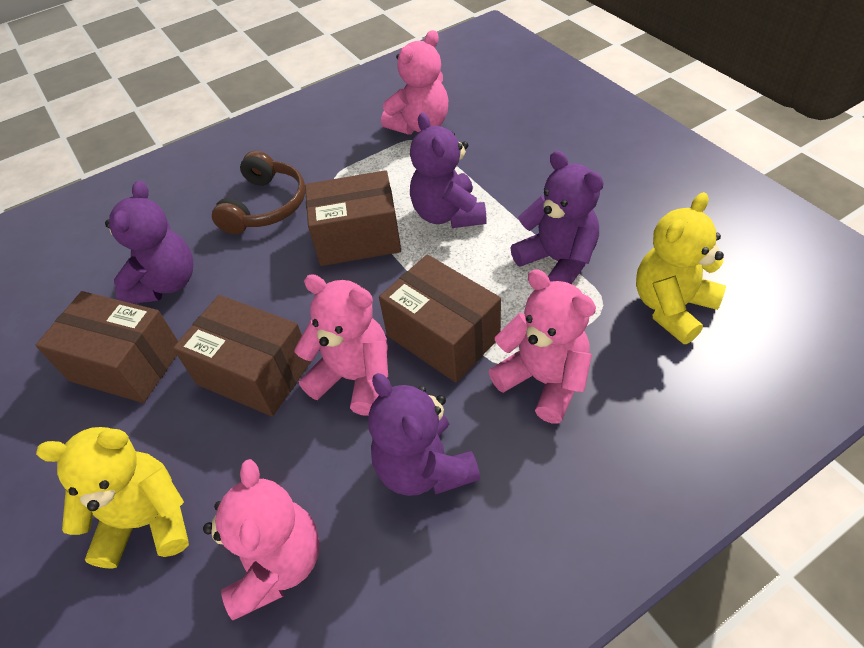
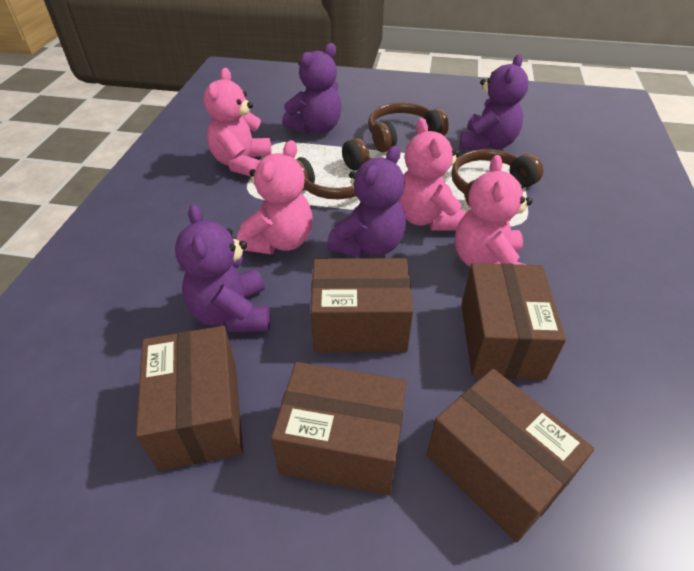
brown box: [35,291,178,403] [173,295,311,416] [305,170,401,266] [379,254,501,383] = 4 -> [136,326,243,471] [271,362,407,495] [311,258,413,353] [427,369,594,543] [461,263,566,380] = 5
brown headphones: [212,151,305,234] = 1 -> [295,138,372,199] [368,103,449,152] [451,149,543,207] = 3
yellow teddy bear: [36,427,189,569] [636,192,726,344] = 2 -> none = 0

